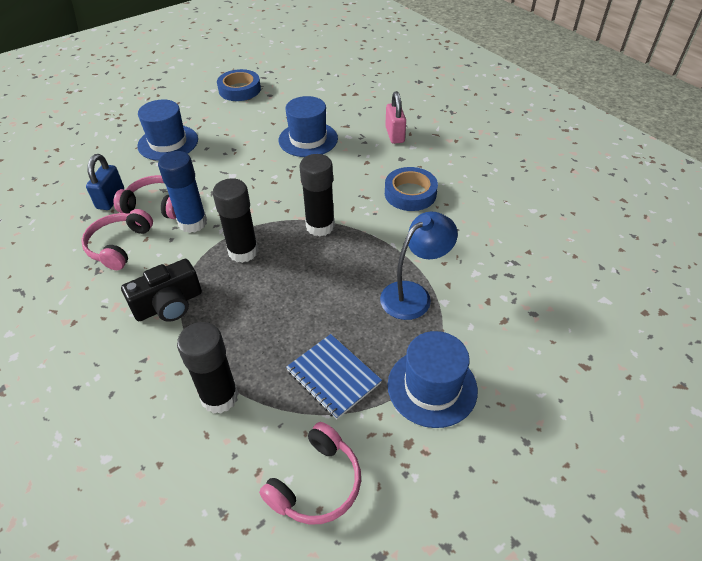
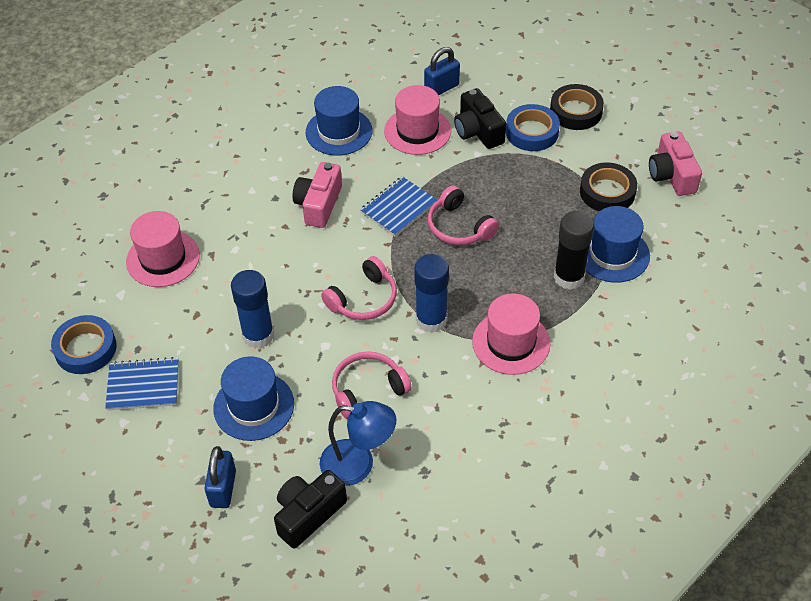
black camera: [121,259,202,322] = 1 -> [274,470,347,548] [454,88,506,149] = 2
black glue stick: [177,322,239,414] [213,178,258,263] [299,154,335,236] = 3 -> [554,211,594,290] = 1
black tape: none = 0 -> [550,84,604,130] [580,162,637,211] = 2
blue glue stick: [158,151,207,233] = 1 -> [231,270,274,349] [414,254,449,333] = 2
blue notebook: [286,334,382,420] = 1 -> [105,357,179,411] [360,176,437,237] = 2
blue padlock: [86,154,124,210] = 1 -> [204,446,236,508] [424,47,460,96] = 2
pink camera: none = 0 -> [292,162,342,228] [649,131,702,196] = 2
pink hat: none = 0 -> [126,211,200,287] [384,85,451,155] [472,293,550,375] = 3
pink padlock: [385,91,406,144] = 1 -> none = 0

